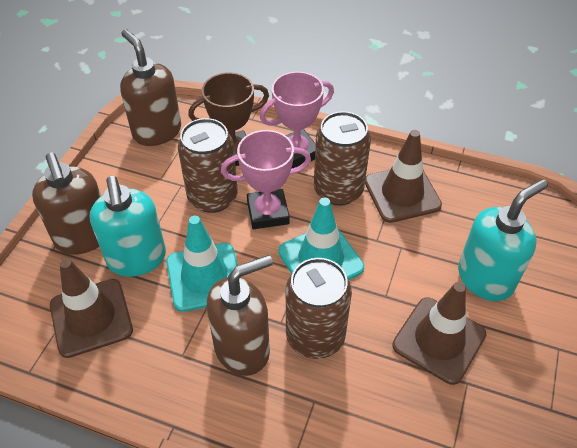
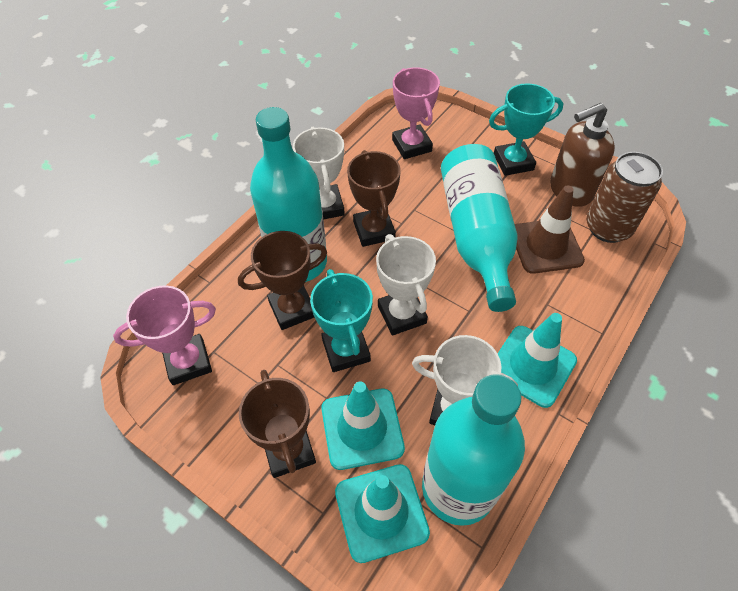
brown can: [178,118,238,213] [286,258,352,359] [314,111,371,206] = 3 -> [586,152,663,243] = 1
brown soap dispenser: [32,153,101,255] [120,29,181,146] [207,255,273,376] = 3 -> [550,103,615,207] = 1
brown traffic cone: [50,258,133,358] [365,130,442,223] [392,282,487,385] = 3 -> [515,186,585,274] = 1
brown trophy: [188,72,269,166] = 1 -> [238,231,327,330] [239,370,316,478] [347,150,401,247] = 3
turquoise bottle: none = 0 -> [250,107,327,282] [422,374,525,526] [441,144,517,312] = 3
turquoise soap dispenser: [90,176,166,277] [458,179,548,301] = 2 -> none = 0
turquoise traffic cone: [166,216,241,312] [278,198,364,280] = 2 -> [321,381,405,470] [335,464,430,563] [498,313,577,408] = 3
turquoise trophy: none = 0 -> [310,269,373,372] [489,83,563,176] = 2
white trophy: none = 0 -> [293,127,345,220] [376,234,436,335] [412,335,518,425] = 3

